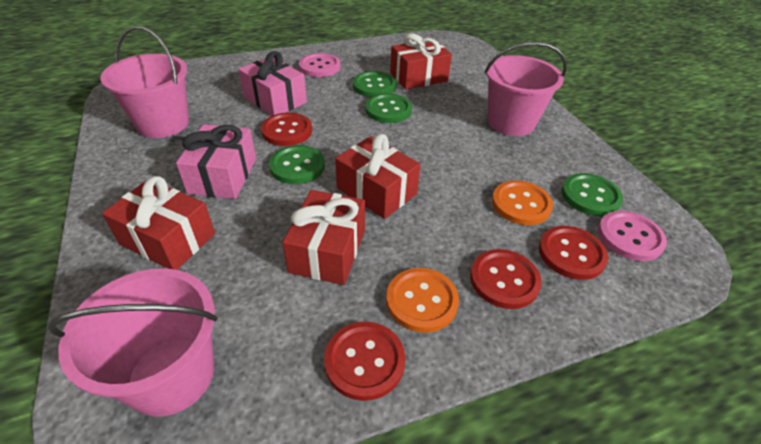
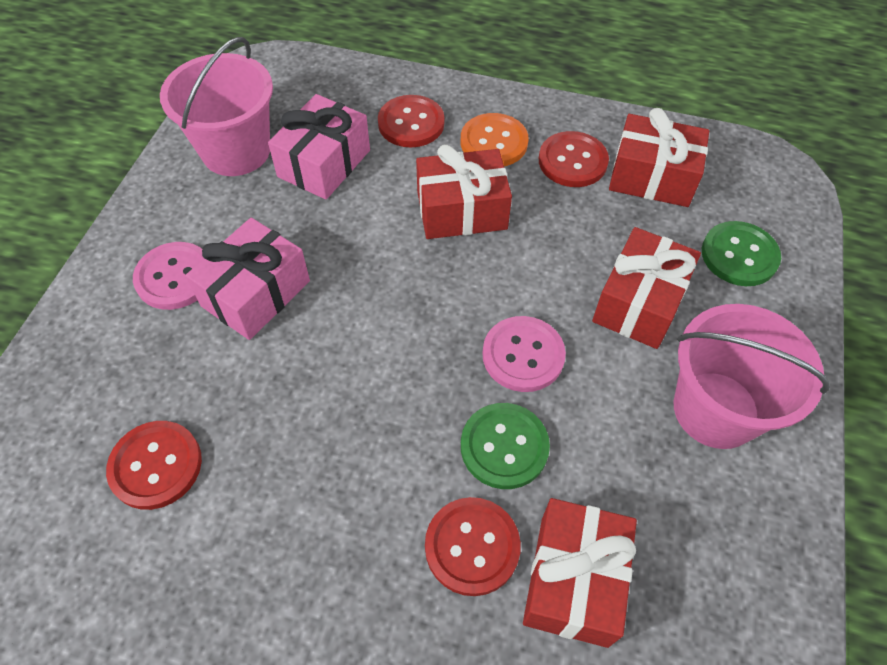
green button: [269,145,325,184] [353,71,396,97] [366,93,412,123] [561,173,623,216] = 4 -> [461,403,550,489] [702,221,781,286] = 2
orange button: [386,268,459,333] [492,180,553,225] = 2 -> [461,113,529,166] = 1
pink bucket: [48,268,217,417] [100,26,189,138] [484,42,567,136] = 3 -> [160,37,273,176] [674,304,830,449] = 2

